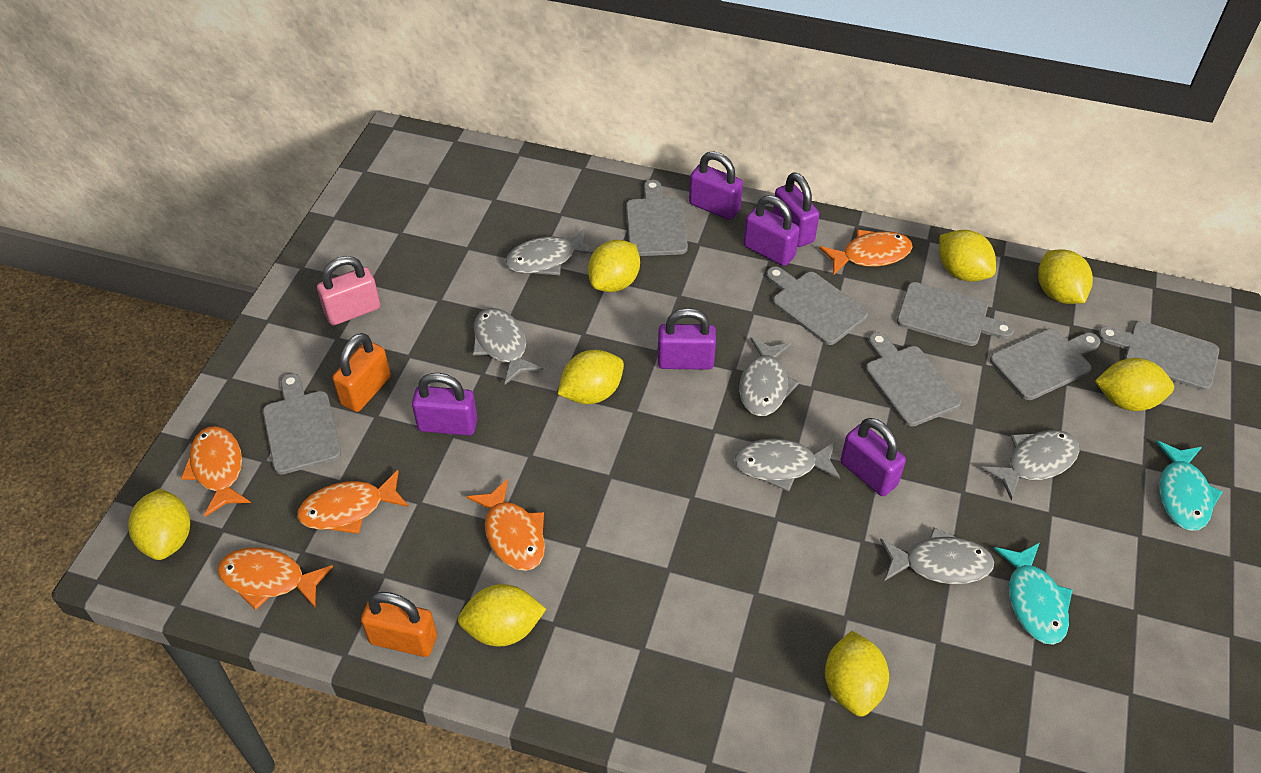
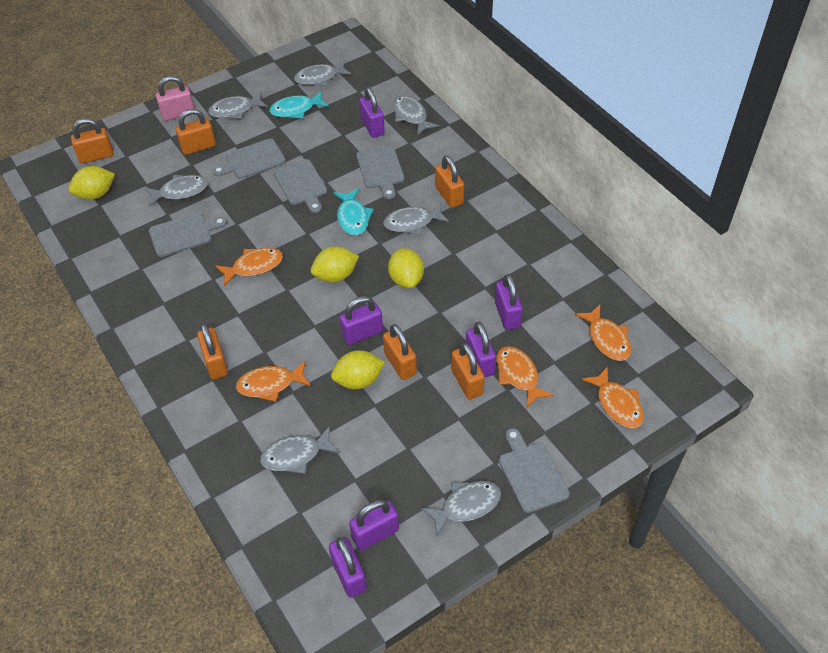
grey cutting board: [263,373,341,474] [626,180,688,256] [766,266,868,345] [866,332,961,427] [897,282,1014,346] [990,329,1100,400] [1098,321,1219,391] = 7 -> [149,213,227,257] [212,139,286,179] [274,159,327,213] [356,146,404,199] [499,428,570,513] = 5
grey fish: [473,308,543,385] [505,228,595,275] [734,438,841,492] [739,337,799,416] [880,527,994,584] [981,430,1080,500] = 6 -> [145,175,208,207] [208,92,268,119] [260,426,339,474] [294,60,352,86] [383,203,449,235] [393,95,439,135] [421,481,501,536] = 7
orange padlock: [333,333,391,412] [361,592,437,657] = 2 -> [71,118,114,164] [176,109,216,155] [197,323,228,379] [383,324,417,380] [435,155,464,208] [451,343,485,399] = 6
yellow lemon: [128,489,190,560] [458,584,546,647] [558,350,624,404] [588,240,640,292] [825,631,889,716] [939,230,996,282] [1038,249,1093,304] [1095,358,1174,411] = 8 -> [69,166,115,200] [311,246,359,282] [331,350,385,389] [388,248,424,288] = 4

